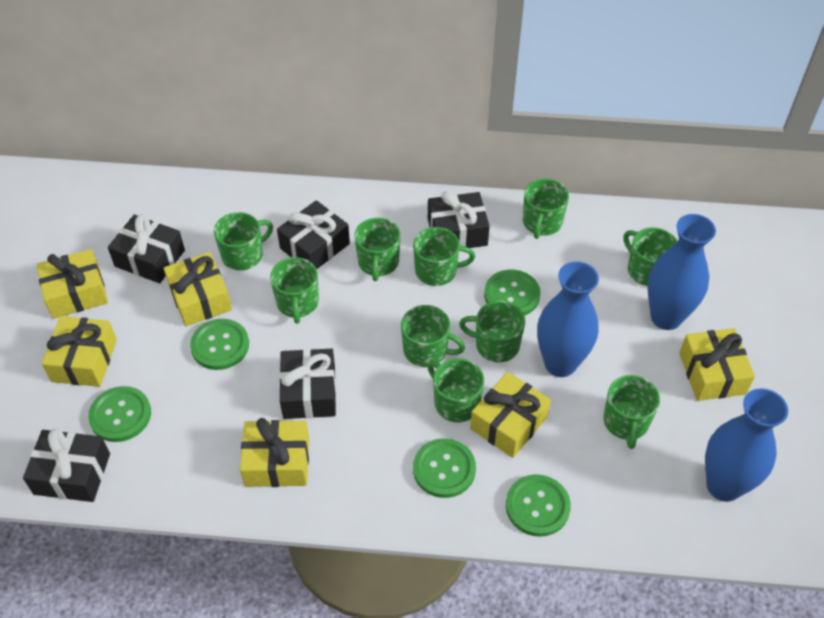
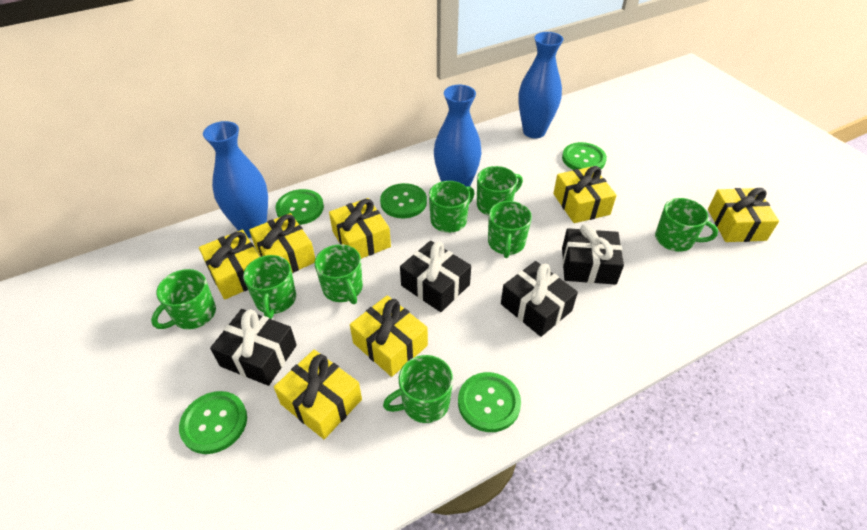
black gift: [23,429,110,502] [108,214,185,283] [277,200,350,269] [279,349,336,419] [428,191,490,248] = 5 -> [210,309,297,386] [400,241,471,312] [501,261,578,337] [562,224,624,285] = 4
green mug: [214,212,273,271] [270,257,319,324] [354,218,401,281] [401,305,465,367] [413,227,475,286] [428,358,484,422] [459,301,525,362] [523,179,569,239] [603,375,660,449] [623,227,678,286] = 10 -> [151,269,216,329] [243,255,296,319] [315,244,363,304] [383,355,453,423] [429,181,475,233] [477,166,523,216] [488,201,532,258] [655,198,718,252] = 8
yellow gift: [36,249,108,319] [42,316,117,387] [164,252,232,326] [240,418,309,487] [470,372,551,458] [679,328,755,401] = 6 -> [199,230,259,300] [249,213,315,273] [274,350,362,439] [329,198,391,259] [350,295,428,377] [553,166,617,223] [708,188,779,242] = 7

